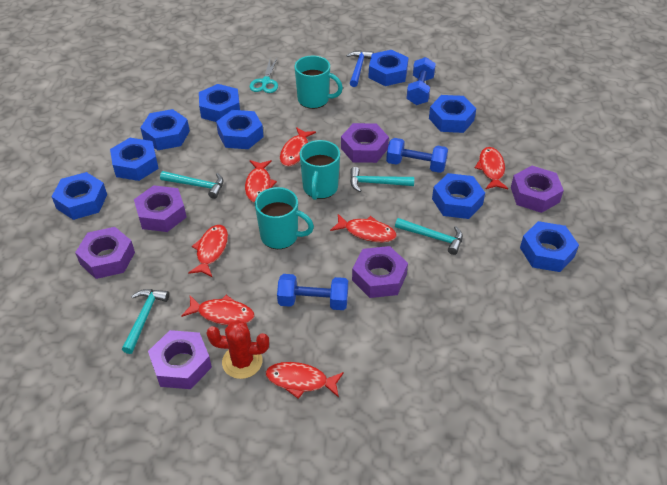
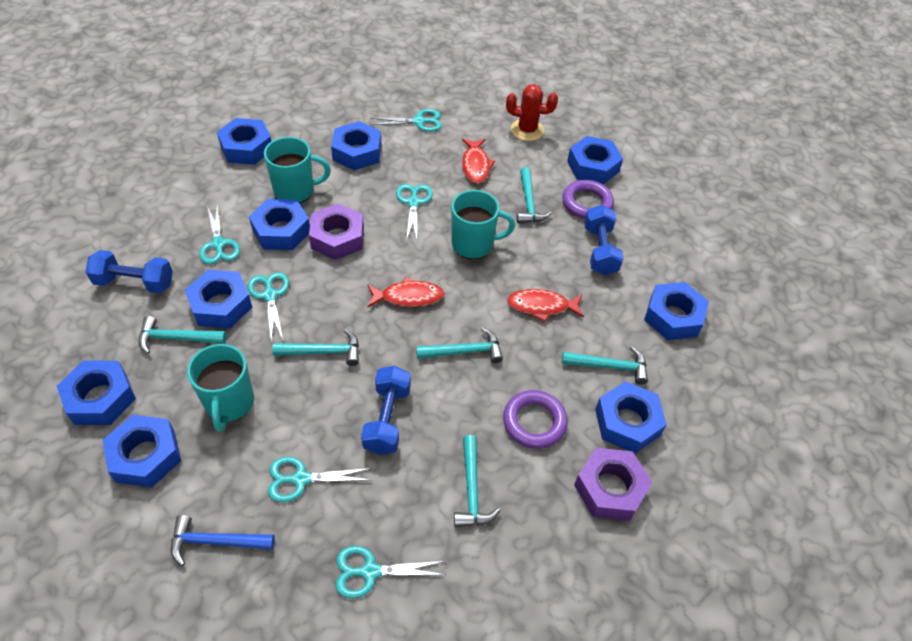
purple nut: [75,227,135,279] [134,185,187,232] [148,330,212,389] [341,123,389,163] [352,246,408,298] [511,166,564,213] = 6 -> [309,203,364,260] [574,448,653,521] = 2
purple ring: none = 0 -> [503,390,568,449] [562,180,614,219] = 2
red fish: [181,295,254,325] [188,225,228,277] [245,160,277,202] [266,362,344,399] [280,127,316,166] [330,214,397,242] [475,147,508,189] = 7 -> [368,277,444,307] [462,139,495,184] [507,289,584,322] = 3
turquoise hammer: [122,289,169,354] [160,171,223,199] [350,167,414,192] [395,218,463,255] = 4 -> [138,316,227,354] [272,329,359,366] [416,327,503,363] [454,435,501,527] [517,167,552,223] [562,346,648,385] = 6
turquoise scissors: [250,58,278,93] = 1 -> [199,203,240,264] [248,272,289,343] [268,457,372,502] [335,546,446,598] [370,109,442,132] [396,184,433,240] = 6

